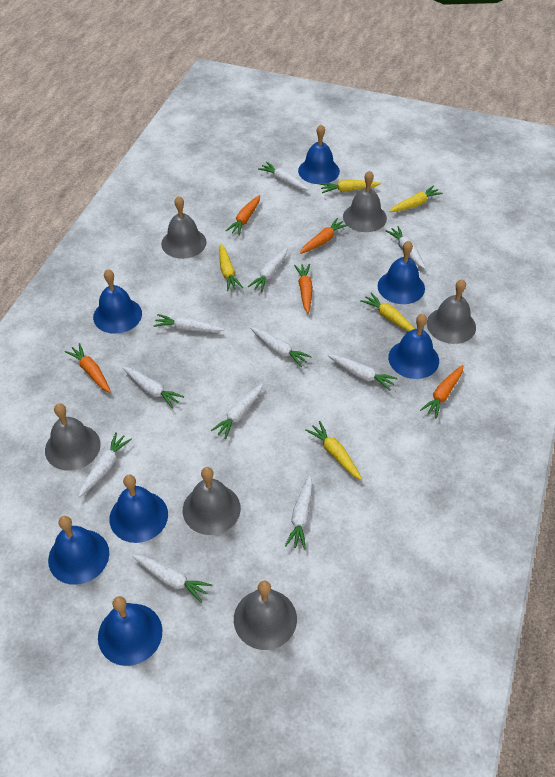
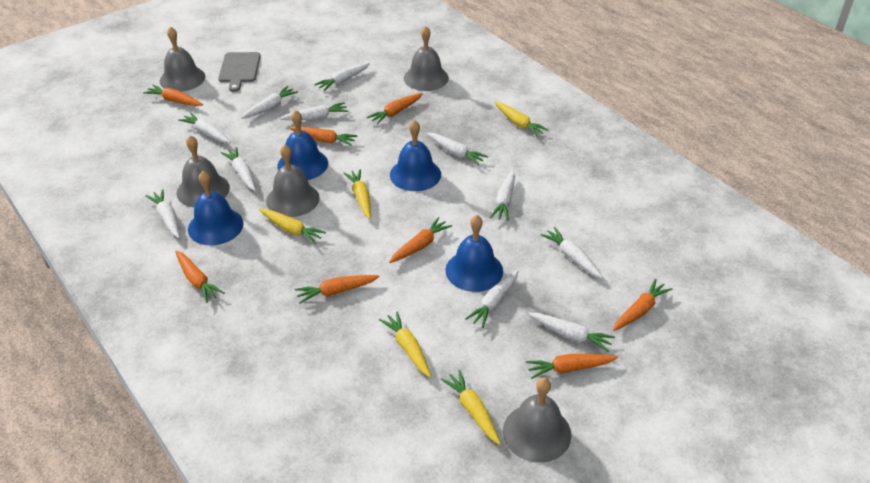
blue bell: [48,516,109,585] [93,269,142,334] [98,596,163,666] [109,474,168,543] [298,124,340,184] [378,241,425,304] [388,314,439,379] = 7 -> [188,171,243,245] [277,110,328,180] [390,120,441,191] [445,215,503,292] = 4
grey bell: [45,403,101,471] [161,196,207,259] [183,467,241,535] [234,581,297,650] [343,171,387,232] [427,279,476,344] = 6 -> [160,26,205,92] [176,135,230,207] [266,144,320,217] [404,26,449,91] [503,377,571,463] = 5
grey cutting board: none = 0 -> [218,52,261,92] = 1
orange carrot: [65,343,111,393] [226,195,260,235] [294,264,313,313] [300,218,349,254] [420,365,464,418] = 5 -> [143,85,203,106] [175,251,224,303] [289,126,358,146] [295,275,380,304] [367,93,423,125] [389,217,452,263] [526,354,618,379] [613,279,673,331] = 8

